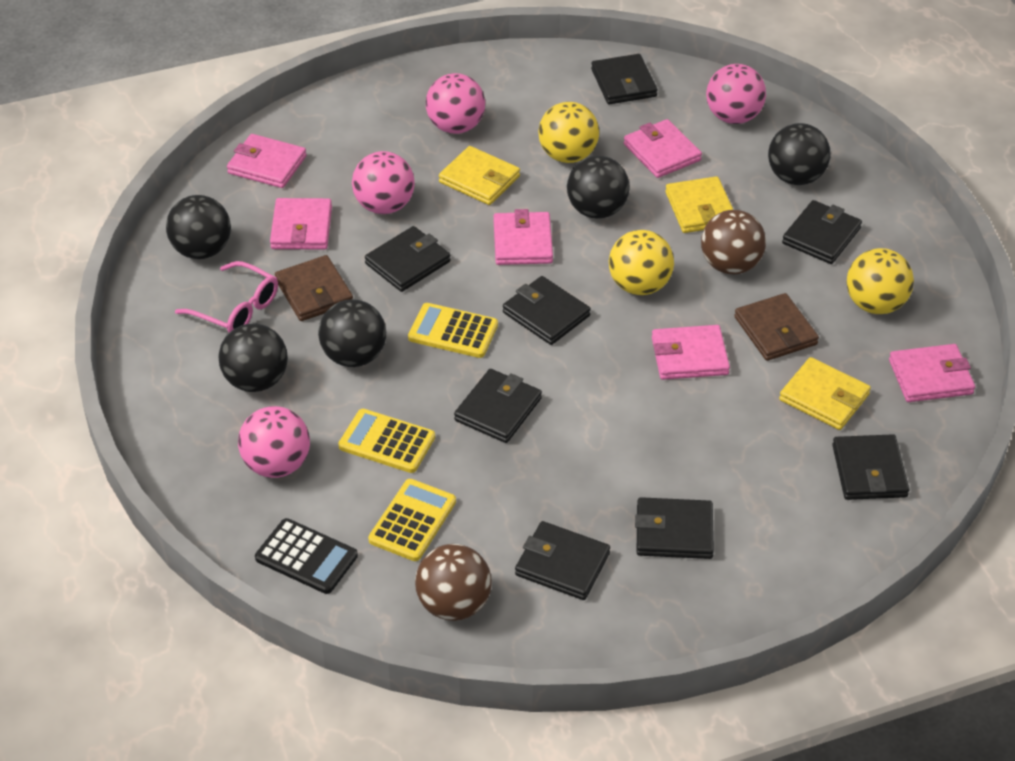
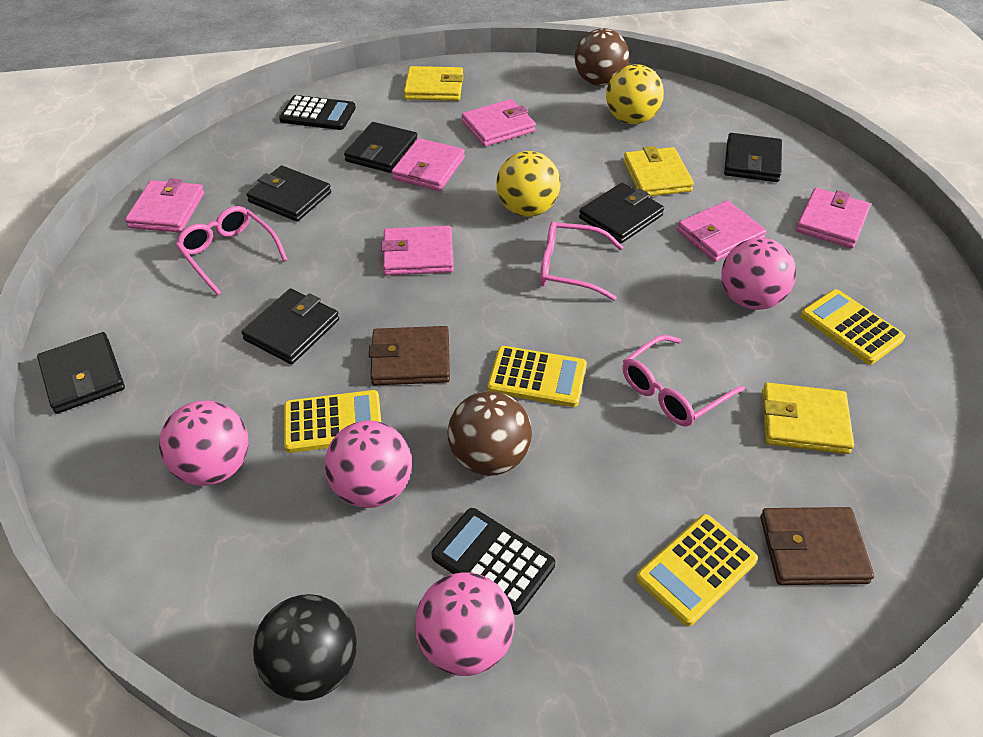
black ball: [166,195,231,259] [218,324,288,392] [318,299,386,367] [567,156,630,219] [768,123,830,185] = 5 -> [253,594,357,701] = 1
black calculator: [255,518,358,594] = 1 -> [279,95,356,130] [432,508,555,615] = 2
black wallet: [365,226,451,292] [454,369,542,443] [503,276,591,345] [515,521,610,600] [591,54,657,104] [635,497,714,559] [782,200,862,264] [832,434,909,500] = 8 -> [37,332,125,414] [241,289,339,364] [246,166,331,222] [344,122,417,173] [579,183,664,244] [724,133,782,182] = 6
pink glasses: [175,261,278,332] = 1 -> [175,206,288,295] [540,221,623,301] [622,335,745,426] = 3
yellow ball: [538,102,599,163] [609,230,674,295] [847,248,914,314] = 3 -> [496,151,561,217] [606,64,664,124] = 2
yellow calculator: [338,409,435,473] [368,479,456,561] [408,303,498,358] = 3 -> [284,390,381,453] [488,346,587,407] [636,514,758,626] [801,289,905,364] = 4

